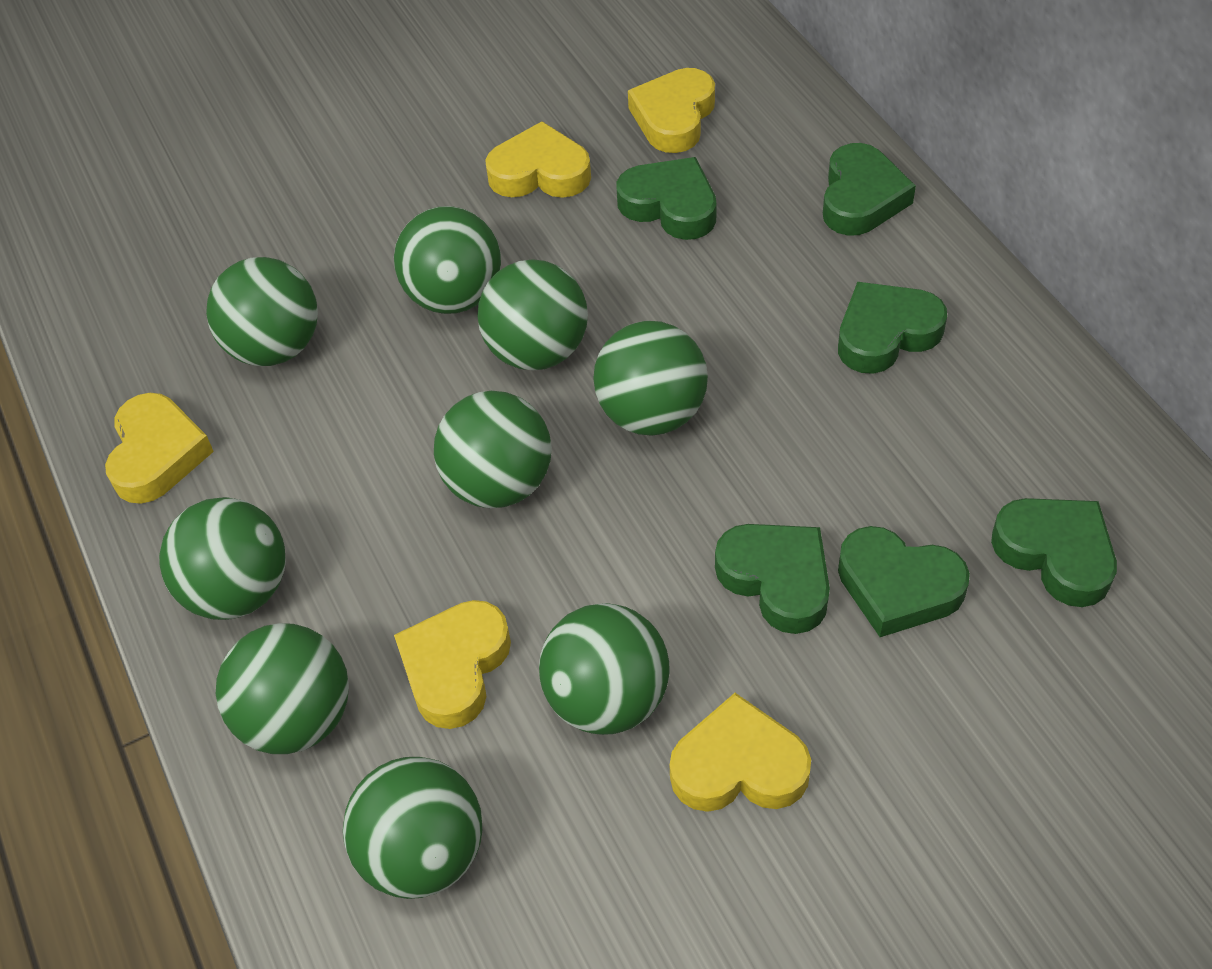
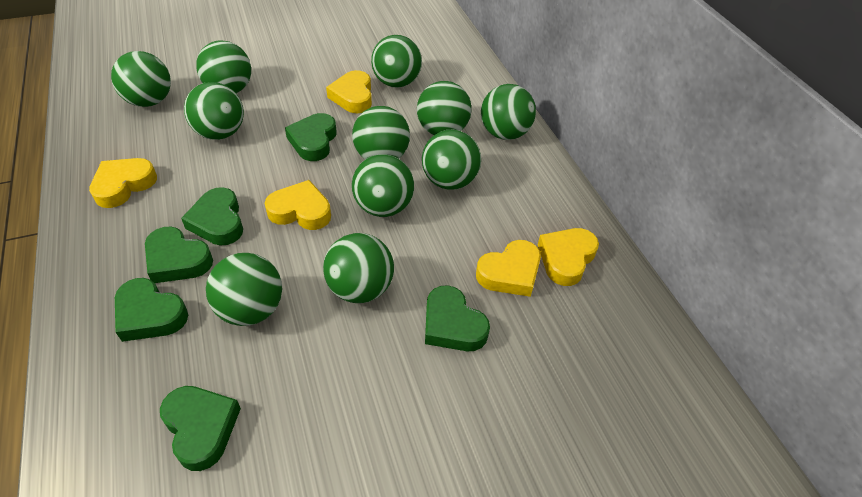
green ball: [159,497,286,620] [206,257,318,366] [216,623,349,754] [343,757,482,899] [394,206,501,314] [434,391,552,508] [477,259,588,370] [539,603,670,735] [593,321,708,436] = 9 -> [111,51,171,107] [184,82,244,140] [196,40,251,93] [206,253,282,326] [323,233,394,303] [352,106,410,159] [352,155,414,217] [371,35,422,88] [417,81,472,135] [422,130,481,190] [481,84,536,140] = 11

